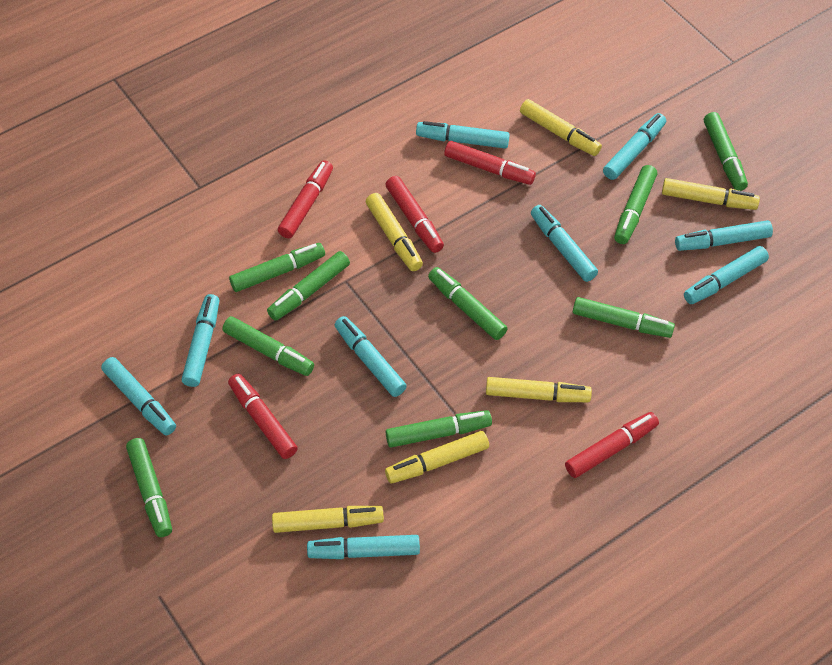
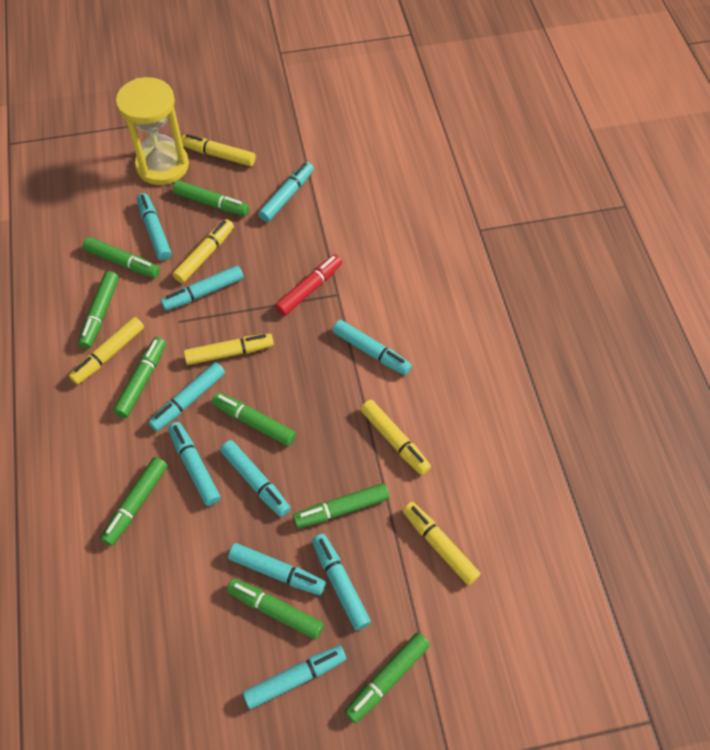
red marker: [228,374,298,459] [278,160,333,238] [385,176,444,253] [444,141,536,185] [565,412,659,478] = 5 -> [275,255,342,316] = 1
turquoise marker: [101,357,176,436] [182,294,220,387] [307,535,420,559] [335,316,407,397] [416,121,510,149] [531,205,598,282] [603,113,666,180] [675,220,773,251] [684,246,769,304] = 9 -> [137,193,172,261] [148,362,225,431] [161,265,244,311] [168,422,221,506] [220,440,291,517] [228,543,326,595] [243,645,346,709] [258,162,314,222] [312,534,371,630] [333,320,412,375] = 10
yellow hourglass: none = 0 -> [116,77,189,185] = 1

